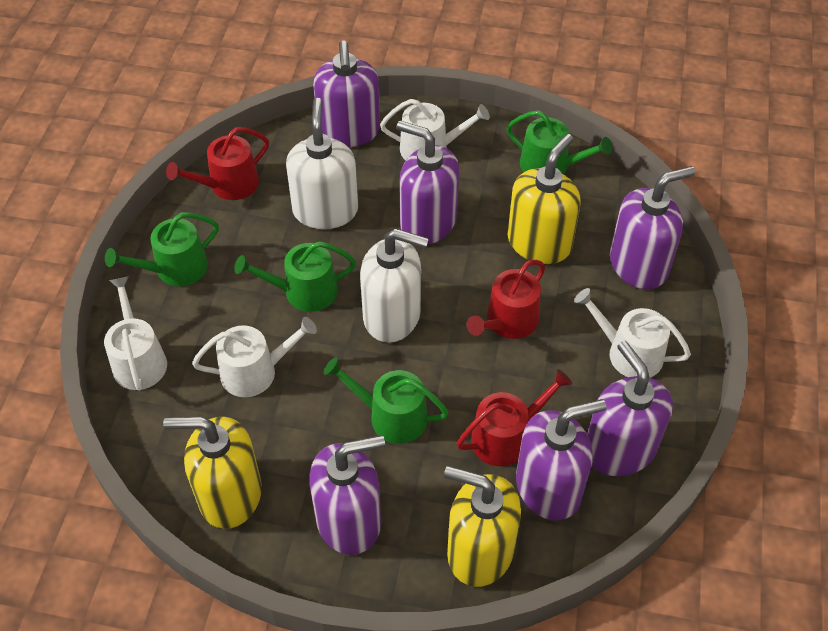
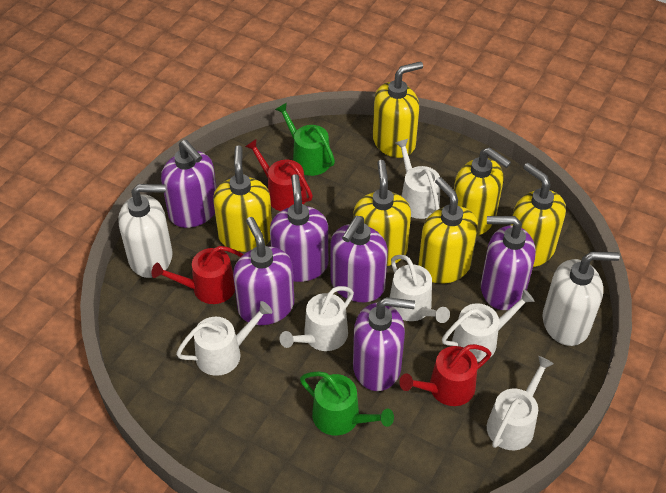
green watering can: [105,212,219,286] [234,241,356,312] [324,357,449,444] [506,110,612,175] = 4 -> [275,103,335,176] [300,371,394,436] = 2
white watering can: [104,276,167,391] [192,317,317,397] [380,99,490,160] [574,288,691,378] = 4 -> [176,301,273,376] [280,286,354,351] [389,255,450,323] [395,139,440,219] [442,289,535,362] [487,356,554,450] = 6
yellow soap dispenser: [163,416,262,529] [444,466,521,587] [508,134,581,264] = 3 -> [213,145,272,252] [353,160,411,266] [373,61,423,158] [418,177,478,284] [454,147,511,236] [510,163,566,267] = 6

